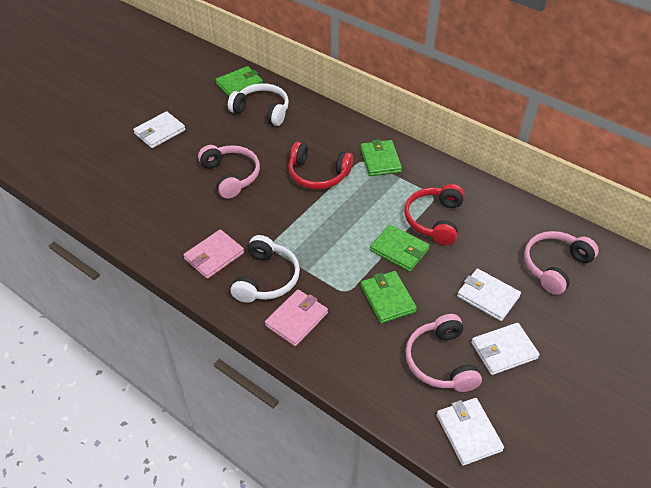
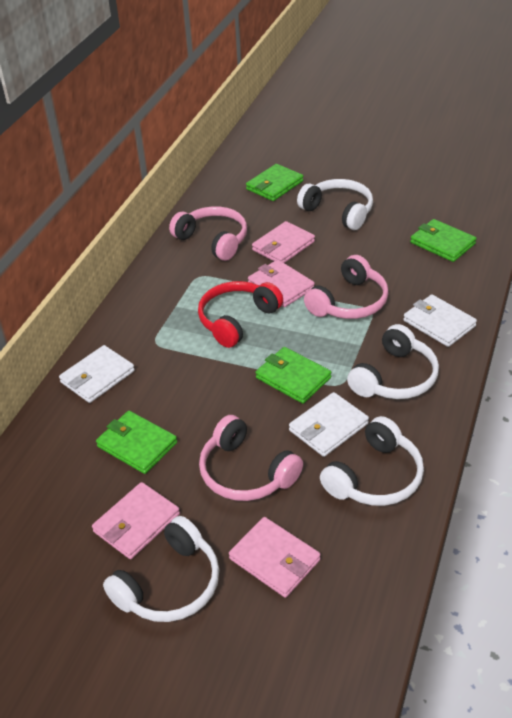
pink wallet: [183,229,244,279] [265,289,328,346] = 2 -> [92,482,180,559] [229,517,321,598] [248,260,315,307] [252,221,315,263] = 4
red headphones: [289,142,353,189] [404,184,464,245] = 2 -> [198,281,283,348] = 1
white headphones: [228,83,289,126] [231,235,300,303] = 2 -> [103,516,219,622] [297,179,373,230] [320,416,424,506] [347,324,439,399] = 4
white wallet: [133,111,185,148] [436,398,504,466] [457,269,521,321] [471,323,540,375] = 4 -> [59,345,135,403] [289,392,369,457] [403,294,477,347] = 3

